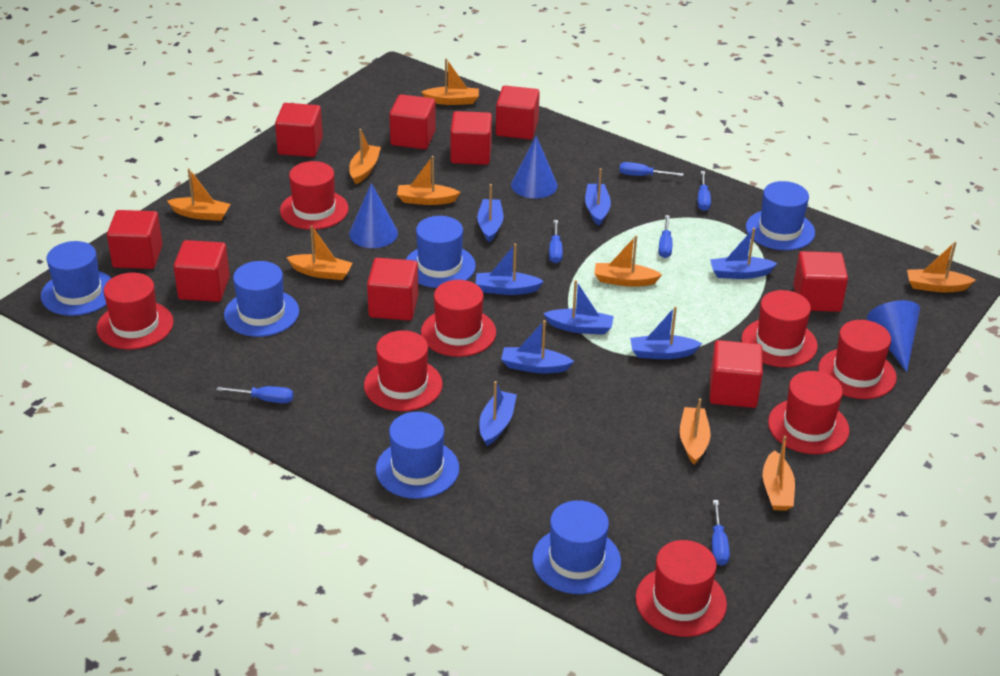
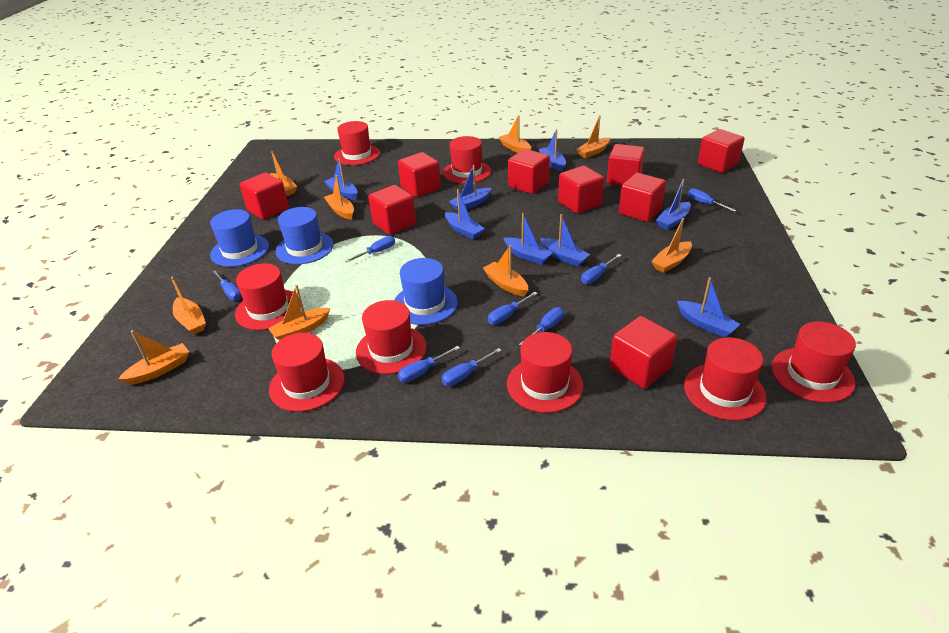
blue cone: [349,183,398,248] [511,136,558,199] [867,300,920,372] = 3 -> none = 0
blue hat: [41,241,111,316] [224,261,299,337] [376,412,459,499] [406,216,476,288] [532,500,621,594] [746,181,815,250] = 6 -> [210,209,269,267] [275,207,334,264] [394,258,458,325] = 3
blue screwdriver: [217,386,293,403] [549,220,563,264] [619,162,684,176] [659,215,672,258] [698,171,711,211] [712,500,730,566] = 6 -> [212,270,242,301] [345,236,395,262] [398,346,460,382] [442,348,502,386] [488,292,538,325] [519,307,564,345] [581,254,622,284] [688,188,736,212] = 8

